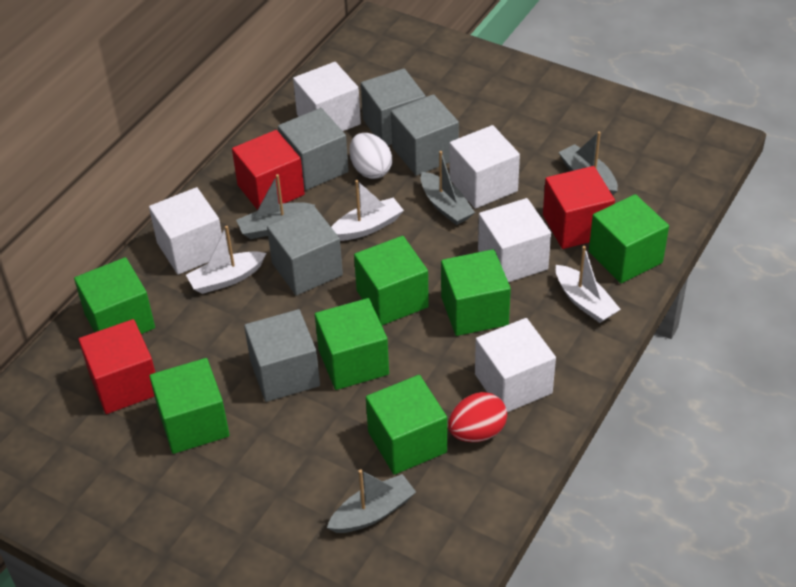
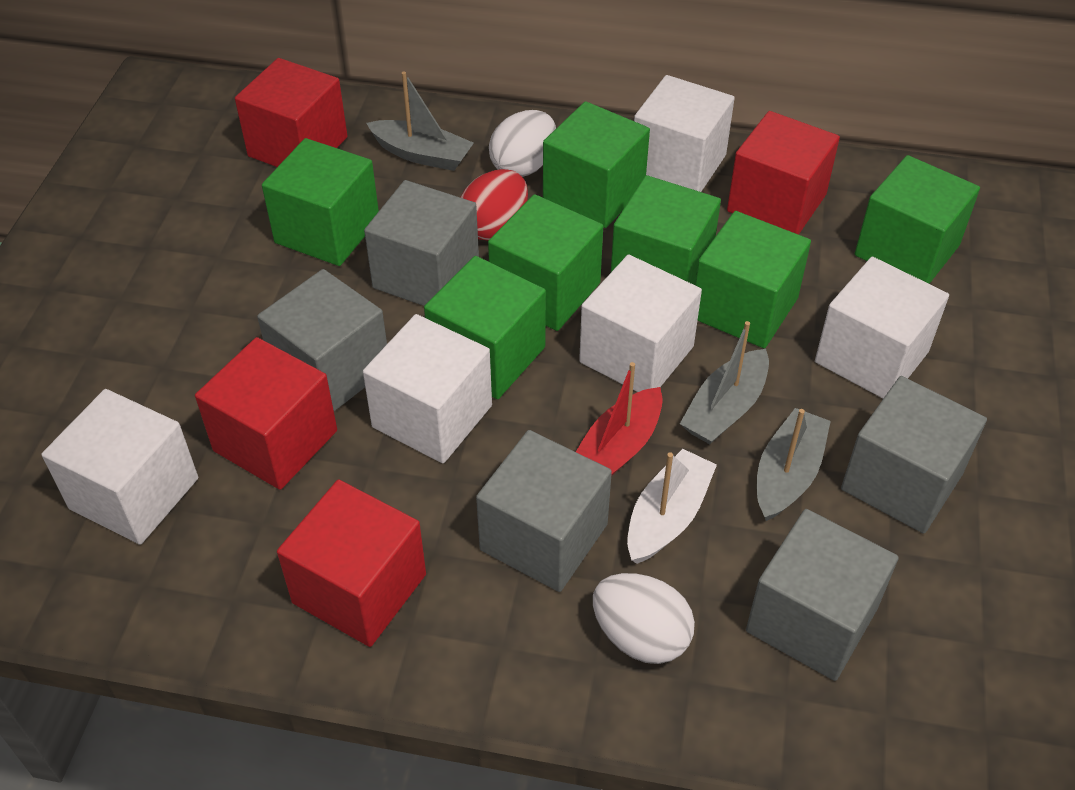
grey boat: [236,174,315,239] [327,469,416,533] [421,151,475,225] [558,131,618,195] = 4 -> [366,72,474,171] [680,321,769,444] [757,408,831,521] = 3
red boat: none = 0 -> [576,362,663,476] = 1
red cube: [79,319,155,414] [232,130,305,210] [543,166,615,249] = 3 -> [195,337,337,490] [235,58,347,167] [277,480,426,647] [727,111,840,235] = 4
white boat: [186,226,266,294] [331,180,404,241] [556,246,621,323] = 3 -> [627,449,717,564] = 1
white egg: [349,133,392,179] = 1 -> [489,110,556,177] [593,573,695,664] = 2

